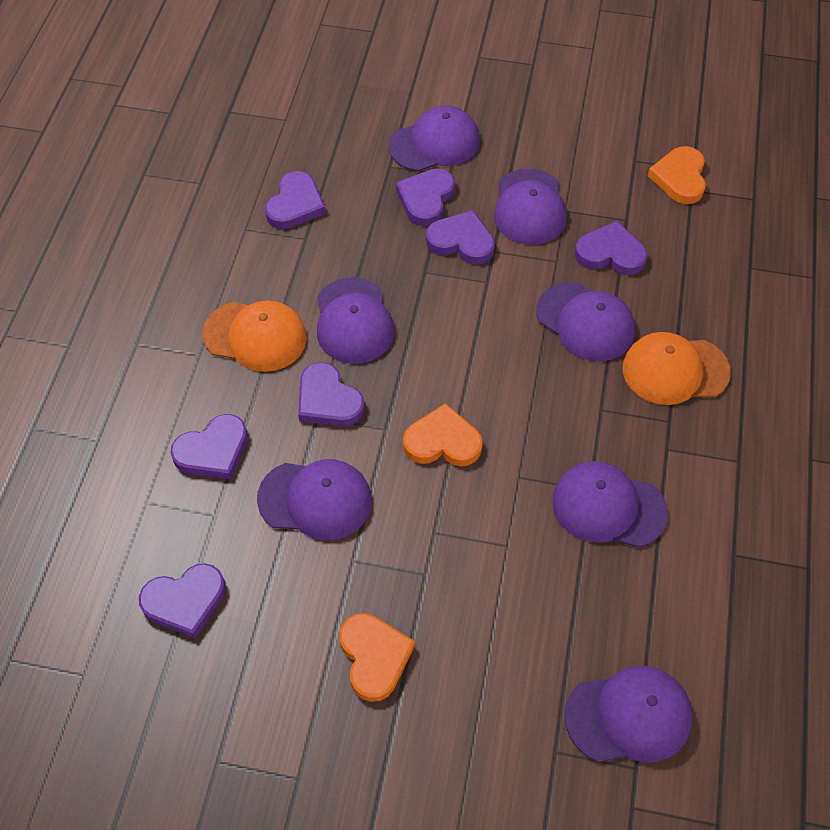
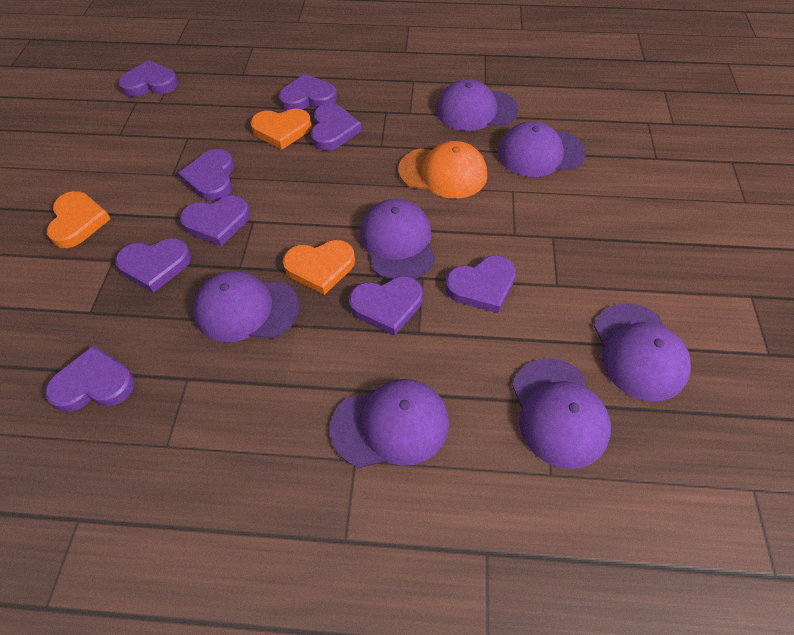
orange cap: [202,301,307,372] [623,332,731,405] = 2 -> [398,141,487,199] = 1
purple heart: [139,563,226,638] [170,414,248,479] [265,171,326,229] [298,362,365,427] [396,168,455,226] [426,210,495,265] [575,221,647,275] = 7 -> [45,345,135,412] [115,238,191,293] [119,60,178,97] [178,149,234,201] [180,196,250,246] [279,74,337,110] [311,103,362,151] [349,276,423,336] [445,255,516,313] = 9

